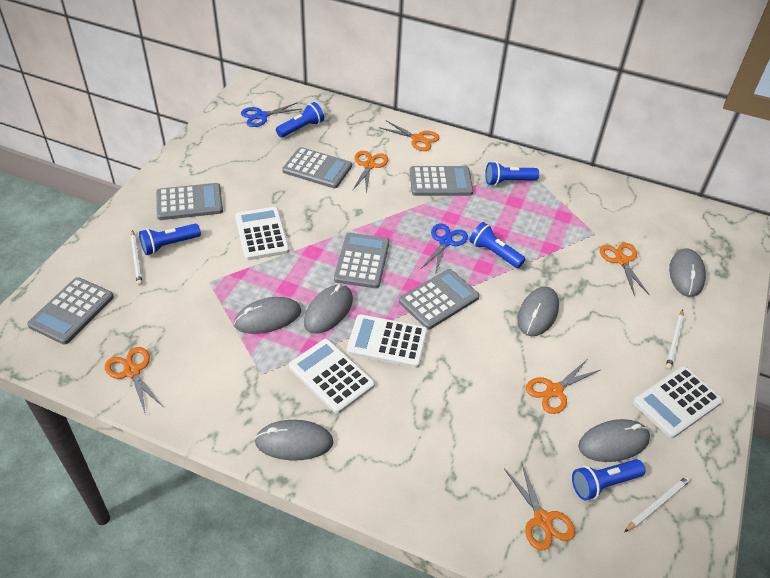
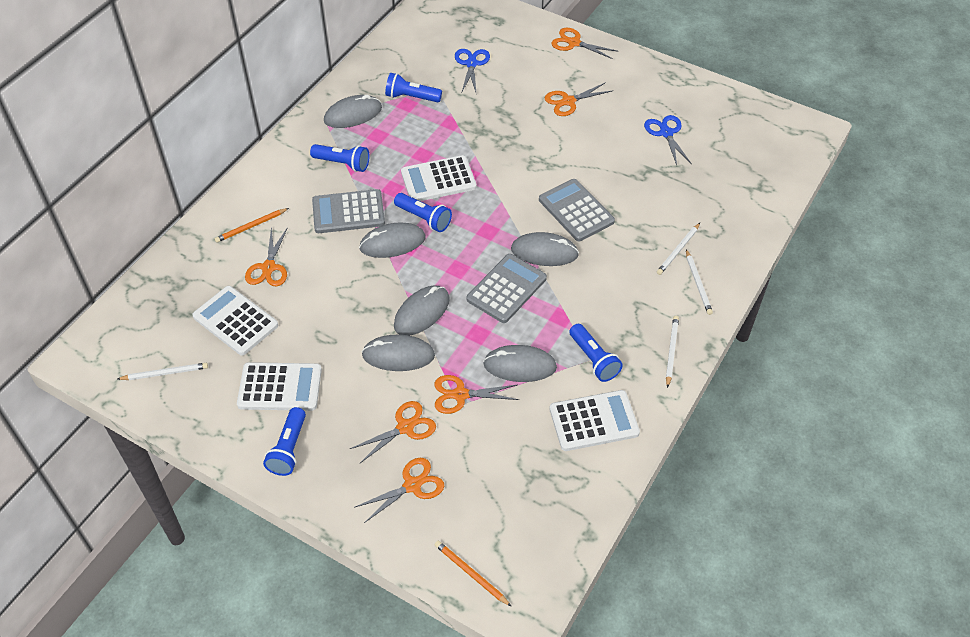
grey calculator: [27,277,114,345] [156,183,223,220] [282,147,352,188] [334,233,389,288] [399,269,480,329] [410,166,473,196] = 6 -> [312,189,385,233] [466,254,547,323] [539,179,615,241] = 3
orange pencil: none = 0 -> [214,208,289,243] [435,541,512,607] = 2
white pencil: [131,230,142,285] [624,476,691,532] [666,309,684,369] = 3 -> [118,363,208,380] [657,223,700,275] [666,316,679,388] [686,249,713,315] = 4

